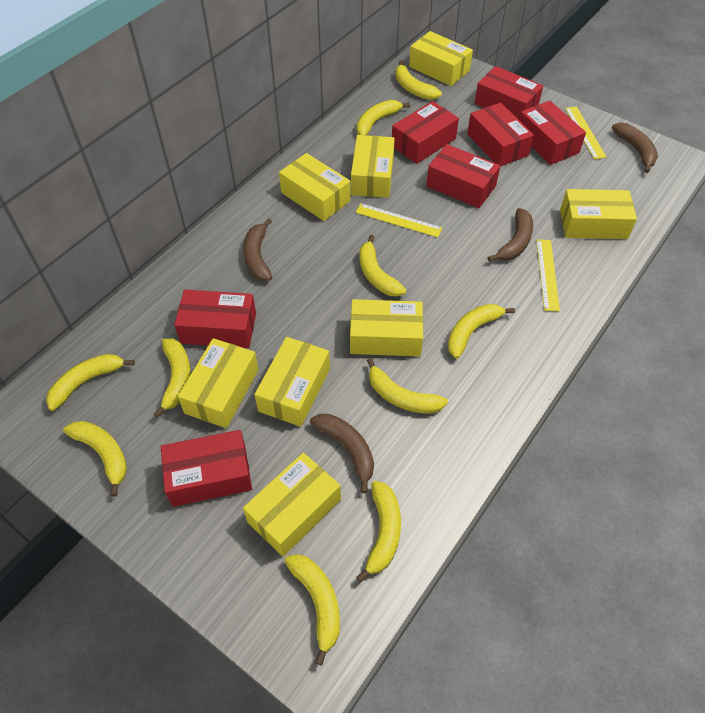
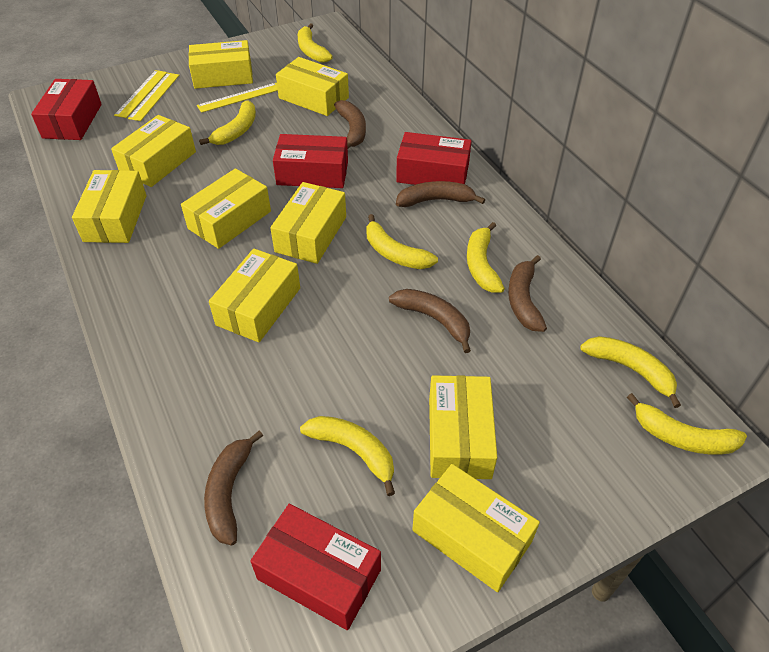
brown banana: [243,218,272,281] [310,414,374,493] [487,208,533,262] [612,123,658,173] = 4 -> [204,431,263,546] [334,100,366,149] [389,289,471,353] [396,181,485,207] [508,255,547,332] = 5
red box: [161,430,252,507] [174,290,256,348] [392,101,459,164] [426,144,500,208] [467,103,534,167] [475,66,543,120] [519,101,586,165] = 7 -> [31,79,102,140] [250,504,381,630] [273,134,348,188] [396,132,471,185] = 4
yellow banana: [46,354,135,411] [63,421,127,497] [154,338,191,418] [285,554,340,665] [356,481,401,582] [357,100,410,135] [359,235,407,297] [367,358,448,414] [395,60,442,100] [448,304,515,359] = 10 -> [199,100,256,145] [298,23,333,62] [300,416,395,496] [366,214,438,269] [467,222,505,293] [580,336,681,408] [627,393,747,455] = 7
yellow box: [178,338,259,428] [243,453,341,557] [254,337,330,427] [279,153,350,221] [350,299,423,356] [351,135,395,198] [409,31,473,86] [560,189,637,239] = 8 -> [72,170,146,243] [111,115,196,187] [181,168,271,249] [189,40,253,89] [209,249,300,342] [270,182,346,264] [276,57,349,116] [412,464,540,592] [429,375,497,479] = 9

